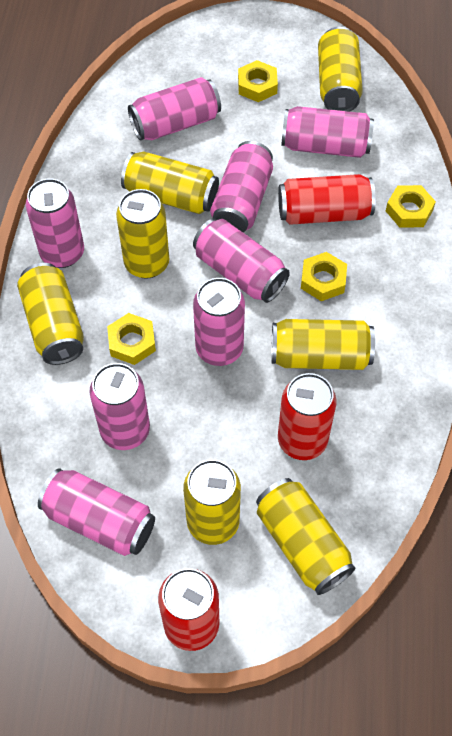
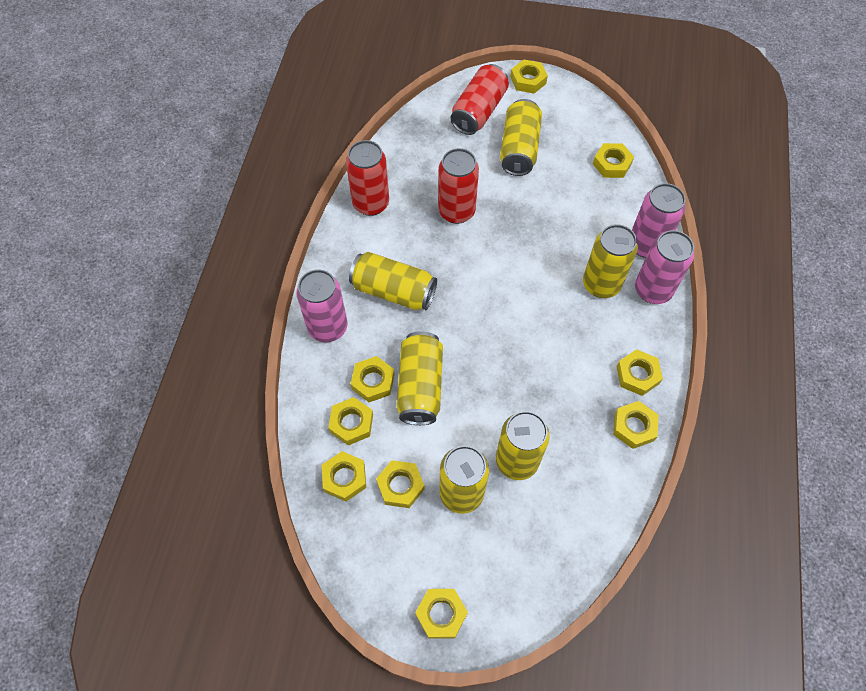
pink can: [26,178,84,268] [38,468,155,556] [89,363,150,450] [128,77,221,141] [193,219,290,303] [193,278,245,366] [210,141,273,233] [281,106,374,158] = 8 -> [296,269,347,342] [632,183,686,258] [635,230,694,304] = 3
yellow can: [17,263,84,365] [116,189,169,279] [121,152,219,214] [183,459,241,545] [256,478,355,595] [271,319,375,370] [318,27,363,112] = 7 -> [349,252,437,310] [397,331,443,425] [439,446,489,514] [496,411,550,480] [500,99,542,176] [583,224,638,298] = 6
yellow nut: [107,313,156,365] [238,60,278,102] [301,252,347,301] [386,185,436,228] = 4 -> [322,451,366,502] [328,397,373,446] [351,356,395,402] [376,460,425,508] [415,589,468,639] [511,59,548,94] [593,143,634,178] [613,401,659,449] [616,349,663,396] = 9

